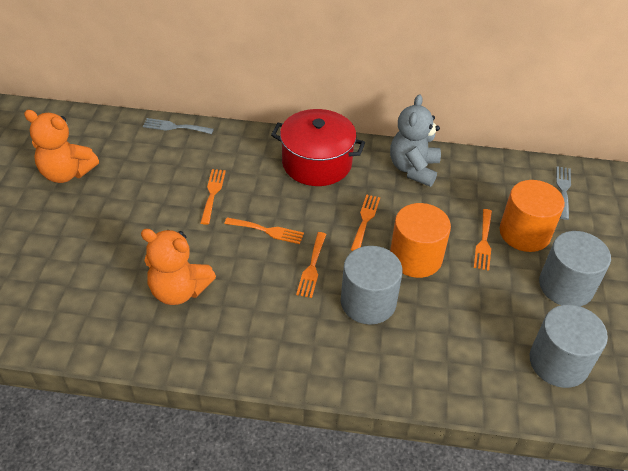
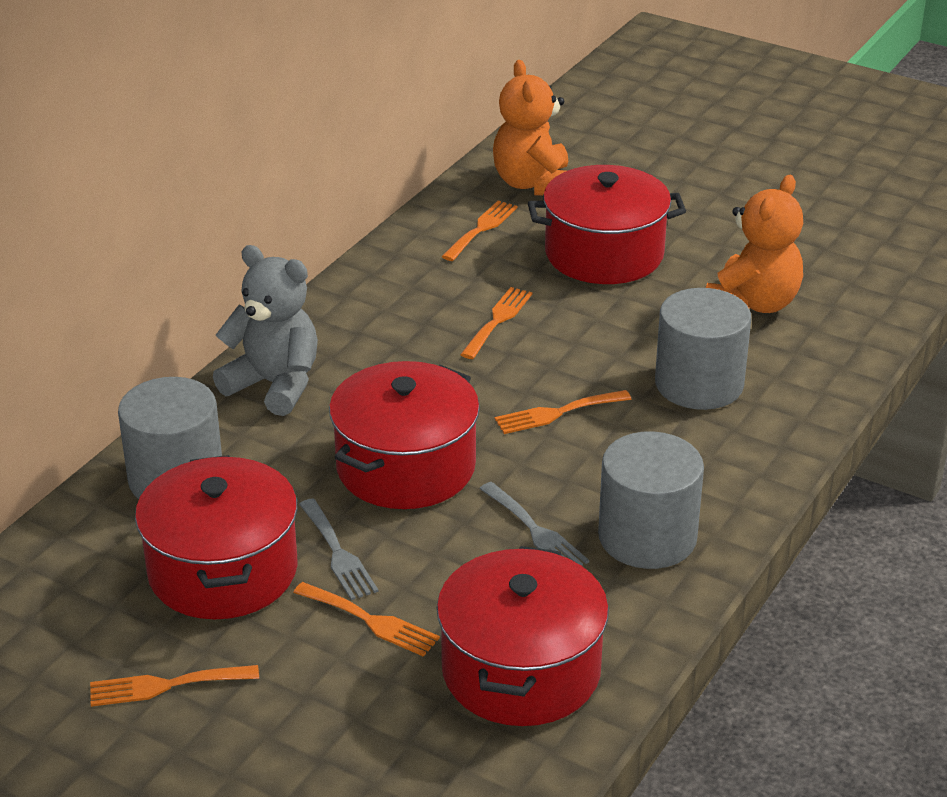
orange cylinder: [390,203,451,278] [499,180,565,252] = 2 -> none = 0
red pot: [271,109,365,186] = 1 -> [135,455,298,619] [329,361,480,509] [437,546,609,726] [528,165,686,284] = 4

